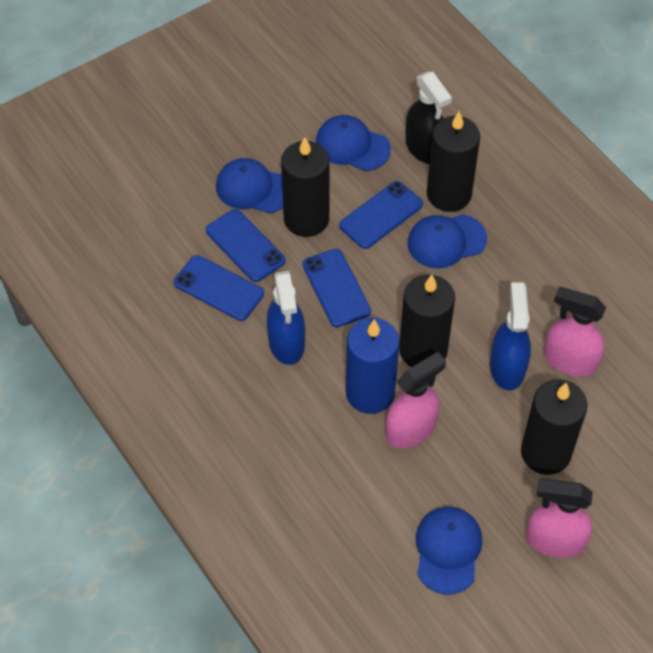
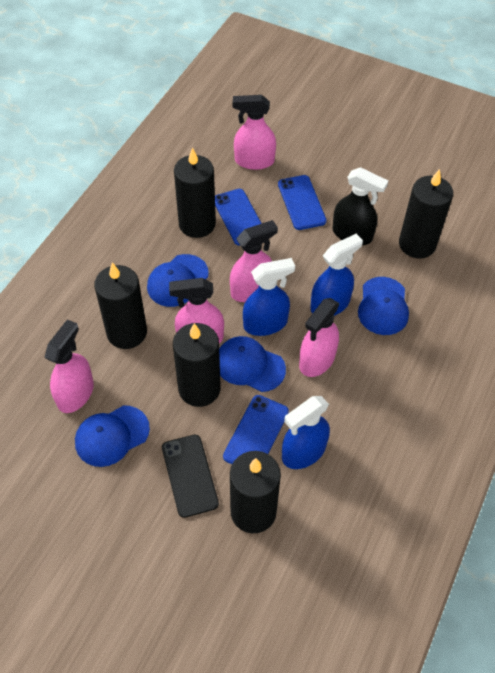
black candle: [281,137,330,237] [399,274,455,367] [427,111,480,212] [521,379,588,475] = 4 -> [94,263,147,349] [173,323,221,407] [174,147,216,238] [230,451,281,533] [399,169,453,259] = 5
black phone: none = 0 -> [162,435,219,518] = 1
blue candle: [346,318,399,414] = 1 -> none = 0
blue phone: [174,255,264,321] [206,209,285,282] [302,249,371,327] [339,181,423,249] = 4 -> [215,189,262,245] [223,395,289,464] [278,175,327,230] = 3
blue spray bottle: [267,271,305,365] [490,282,531,391] = 2 -> [243,258,295,336] [282,396,330,469] [310,234,363,316] = 3
pink spray bottle: [386,352,446,449] [526,478,593,558] [544,287,606,376] = 3 -> [44,319,94,413] [169,278,224,344] [230,220,278,302] [233,95,276,170] [299,298,340,377] = 5

